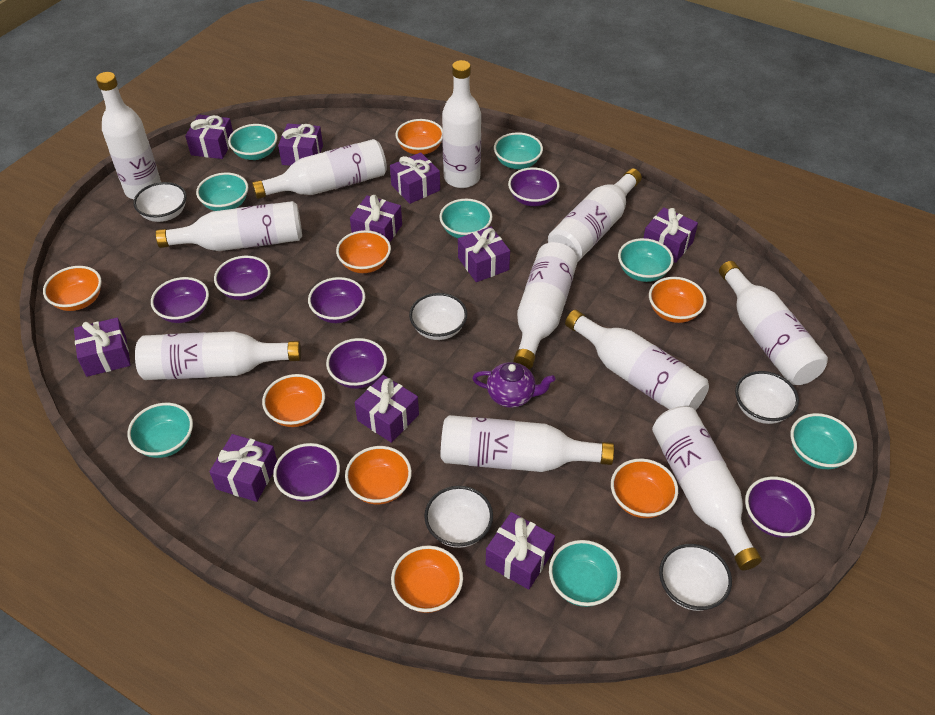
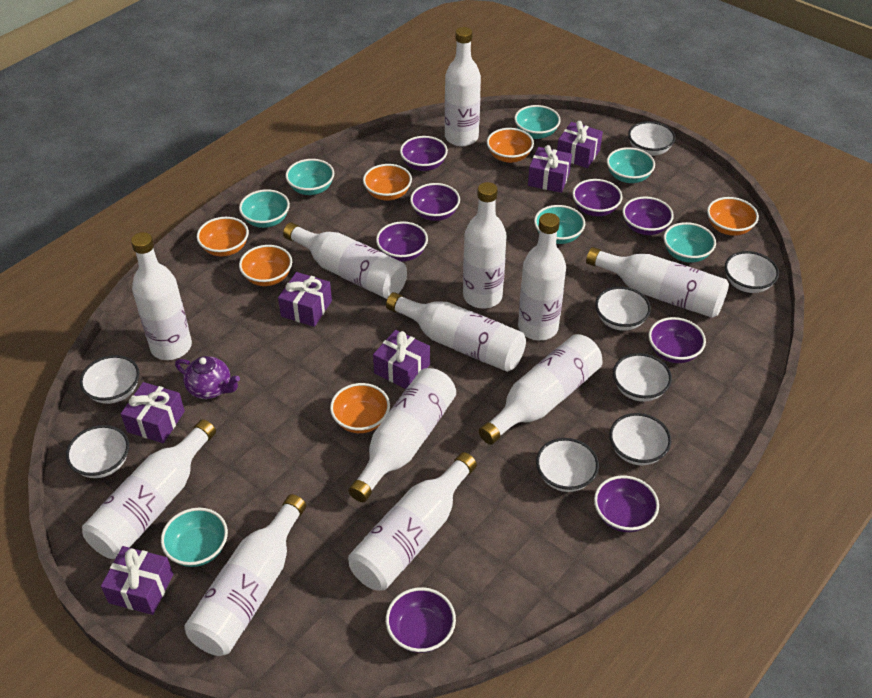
orange bowl: [43,266,102,311] [262,374,325,427] [336,230,391,273] [345,446,412,504] [391,545,463,613] [395,119,443,155] [611,458,678,518] [649,277,707,323] = 8 -> [197,217,249,257] [239,245,292,286] [330,383,390,433] [363,164,412,201] [487,128,534,163] [707,197,759,236] = 6
purple bowl: [151,277,209,323] [214,256,271,300] [273,443,340,502] [308,277,365,323] [326,338,387,389] [508,167,560,206] [745,476,815,538] = 7 -> [376,221,428,262] [386,587,456,653] [400,136,448,171] [410,183,460,221] [572,179,622,216] [594,475,659,532] [622,197,674,235] [649,317,706,363] = 8
purple gift: [74,317,131,377] [185,114,233,159] [209,434,277,502] [278,123,323,166] [350,195,402,242] [355,375,419,443] [390,152,440,204] [458,227,510,282] [486,512,555,590] [644,207,698,263] = 10 -> [101,546,173,615] [121,382,185,443] [278,272,332,327] [373,330,430,389] [528,145,572,193] [557,121,603,168] = 6
turquoise bowl: [128,403,193,458] [196,173,248,211] [228,124,278,160] [439,199,493,238] [494,132,543,169] [549,540,621,607] [618,238,674,282] [790,413,857,469] = 8 -> [161,508,228,567] [239,189,290,228] [285,159,334,195] [514,105,561,139] [534,205,585,244] [607,147,655,183] [664,222,716,263] = 7
white bottle: [96,72,161,199] [135,331,301,380] [156,201,302,251] [252,139,387,199] [441,415,614,472] [442,60,481,188] [514,242,578,369] [548,168,642,261] [565,309,709,410] [652,406,762,570] [719,261,828,385] = 11 -> [82,419,216,559] [131,232,192,360] [184,494,306,656] [283,222,407,299] [348,368,456,502] [348,452,477,591] [386,292,526,372] [445,27,481,146] [463,182,507,309] [479,334,603,445] [518,213,566,340] [586,247,729,318] = 12
white bowl: [133,182,187,222] [409,293,467,340] [424,486,493,548] [659,544,732,611] [735,371,799,424] = 5 -> [66,425,129,478] [80,355,140,404] [536,438,599,492] [595,286,651,331] [609,413,671,465] [613,353,672,402] [628,121,676,156] [725,251,779,293] = 8

